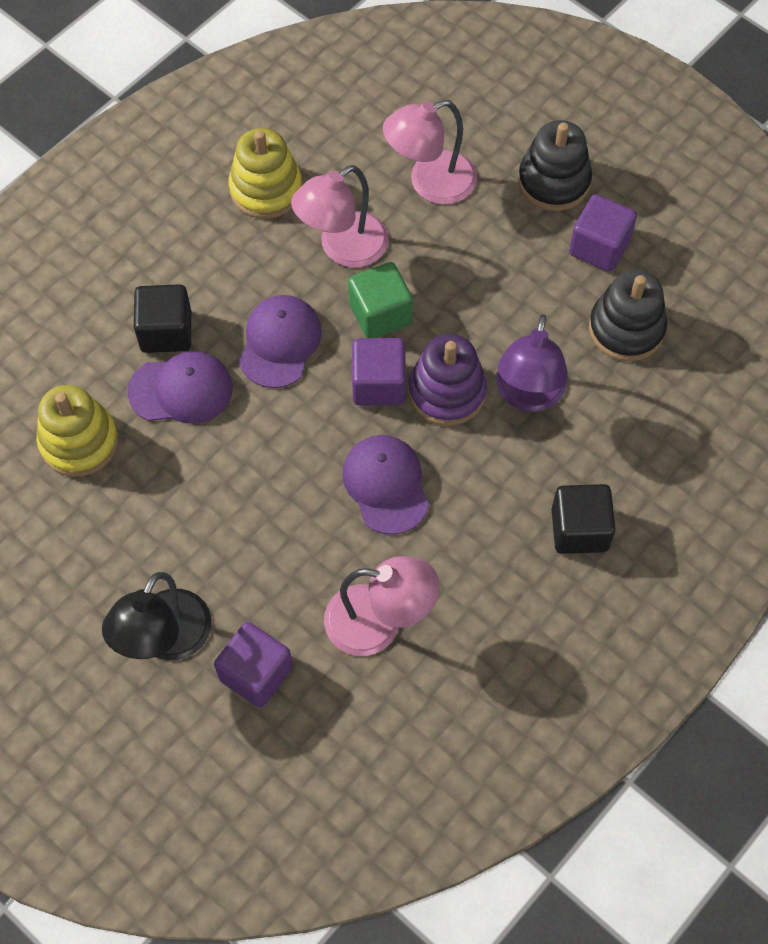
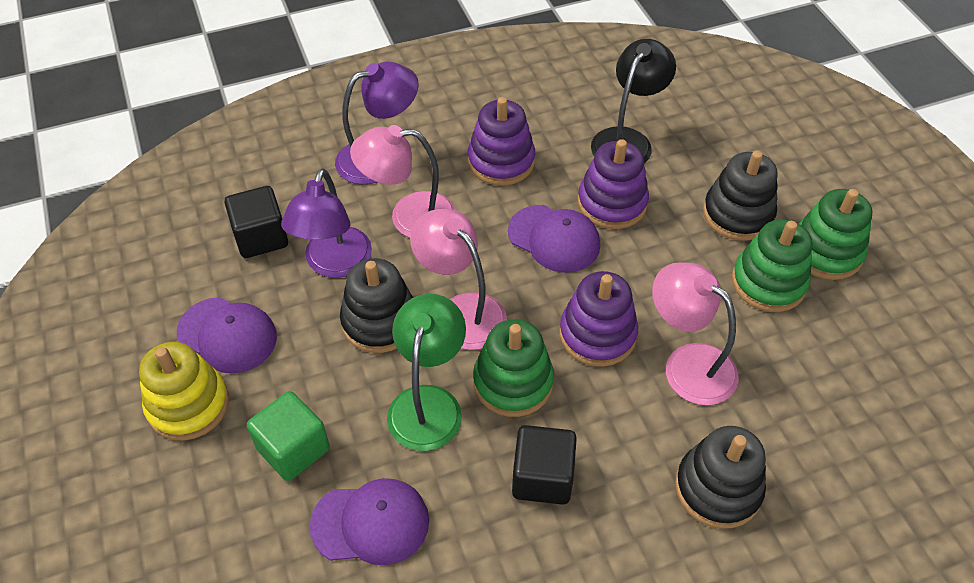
black stacking toy: [518,120,592,211] [589,270,667,361] = 2 -> [340,258,413,353] [675,426,766,529] [703,151,778,241] = 3
green lamp: none = 0 -> [387,294,466,451] = 1
green stacking toy: none = 0 -> [473,319,554,417] [732,220,812,312] [799,189,872,280] = 3
purple cube: [214,622,293,708] [352,338,406,406] [569,194,637,272] = 3 -> none = 0
purple lamp: [496,314,568,412] = 1 -> [281,168,372,278] [335,62,419,185] = 2
purple stacking toy: [409,334,487,426] = 1 -> [468,97,535,186] [559,271,638,367] [578,139,649,229] = 3
yellow stacking toy: [36,385,118,477] [229,128,302,219] = 2 -> [139,342,229,441] = 1

